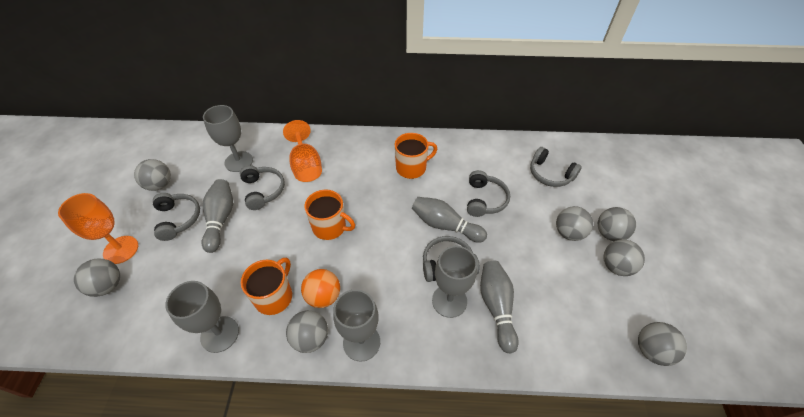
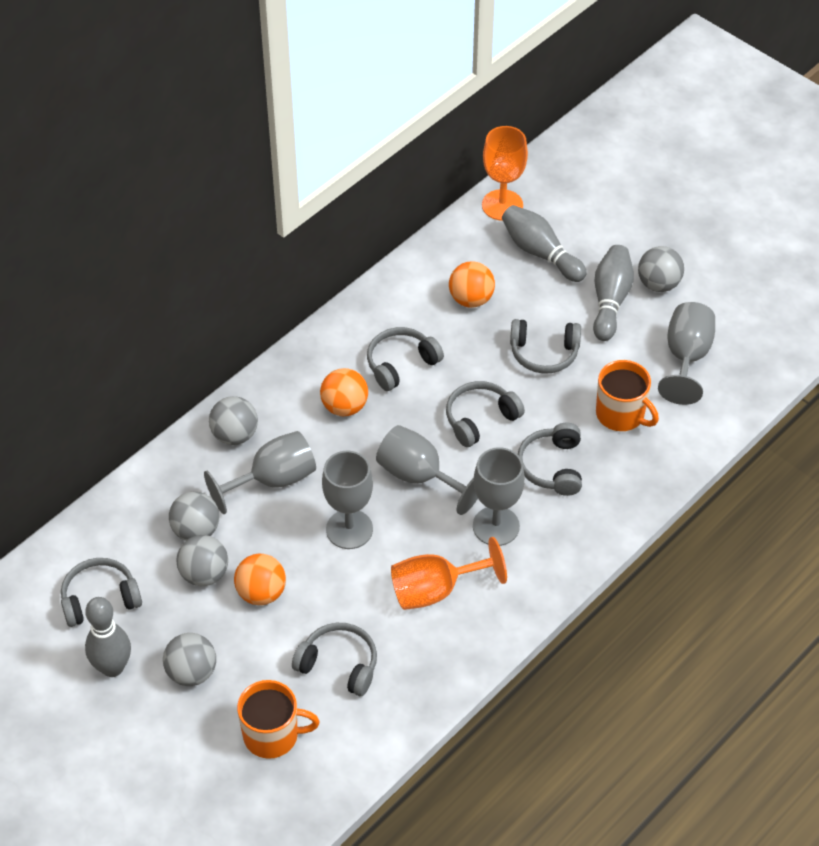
grey ball: [74,258,120,297] [134,159,171,191] [286,310,328,353] [556,206,593,241] [598,207,636,241] [603,240,645,276] [638,322,687,366] = 7 -> [163,633,216,686] [169,491,219,541] [176,535,228,586] [209,396,258,445] [638,246,684,292] = 5
grey goblet: [165,281,239,353] [203,105,253,172] [333,289,380,361] [432,246,477,318] = 4 -> [204,431,316,514] [322,451,373,549] [376,425,478,515] [473,447,525,546] [658,302,715,405] = 5
grey headphones: [153,193,200,241] [240,165,285,210] [423,236,480,282] [467,170,510,217] [530,147,582,187] = 5 -> [61,558,142,627] [292,623,377,696] [367,327,444,391] [446,381,525,447] [510,319,581,374] [518,423,582,496] = 6
orange ball: [301,269,340,308] = 1 -> [234,554,286,605] [320,368,368,417] [449,261,495,308] = 3
orange mug: [241,258,292,315] [304,190,355,240] [395,133,437,179] = 3 -> [237,680,320,759] [596,360,659,431] = 2

